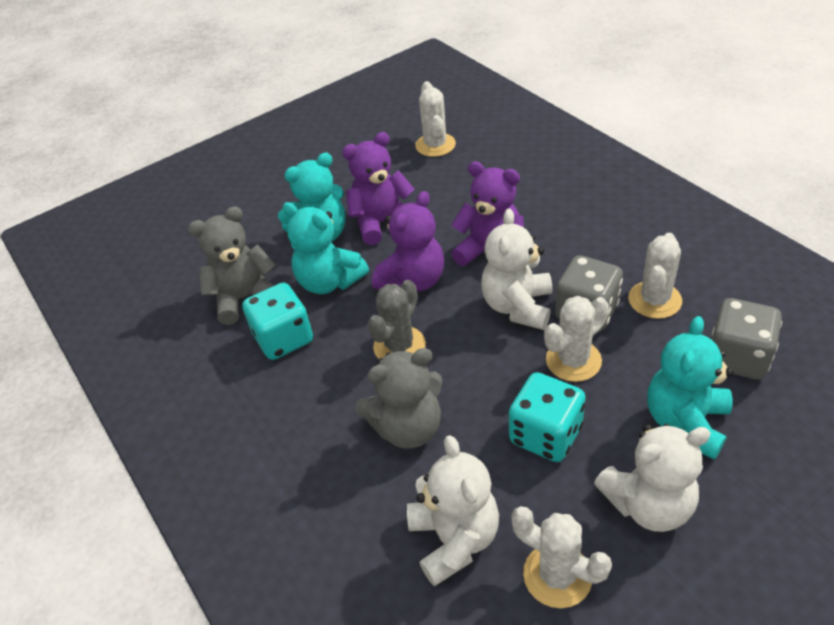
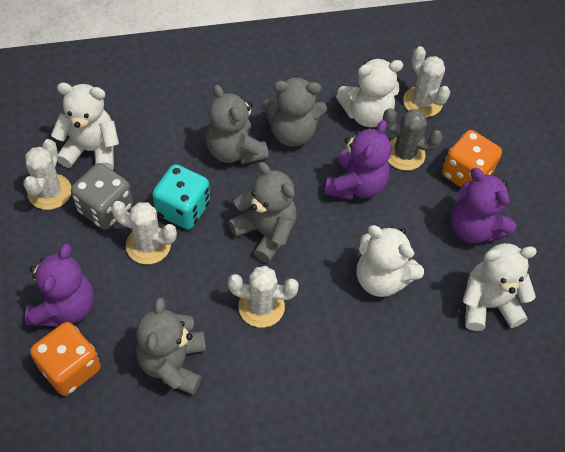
grey dice: [555,255,623,332] [711,298,782,380] = 2 -> [71,163,133,230] = 1
grey teddy bear: [188,206,276,325] [355,348,443,449] = 2 -> [136,297,206,395] [205,85,269,165] [228,162,297,263] [261,77,327,147] = 4
orange dice: none = 0 -> [30,322,101,396] [442,130,502,187] = 2
turquoise dice: [242,283,313,360] [509,372,586,462] = 2 -> [152,164,210,229] = 1
turquoise teddy bear: [278,153,345,242] [282,202,369,294] [647,316,734,459] = 3 -> none = 0
white teddy bear: [407,435,499,587] [481,209,552,330] [594,424,711,532] = 3 -> [51,83,119,170] [336,59,403,127] [357,225,424,297] [462,243,537,331] = 4

